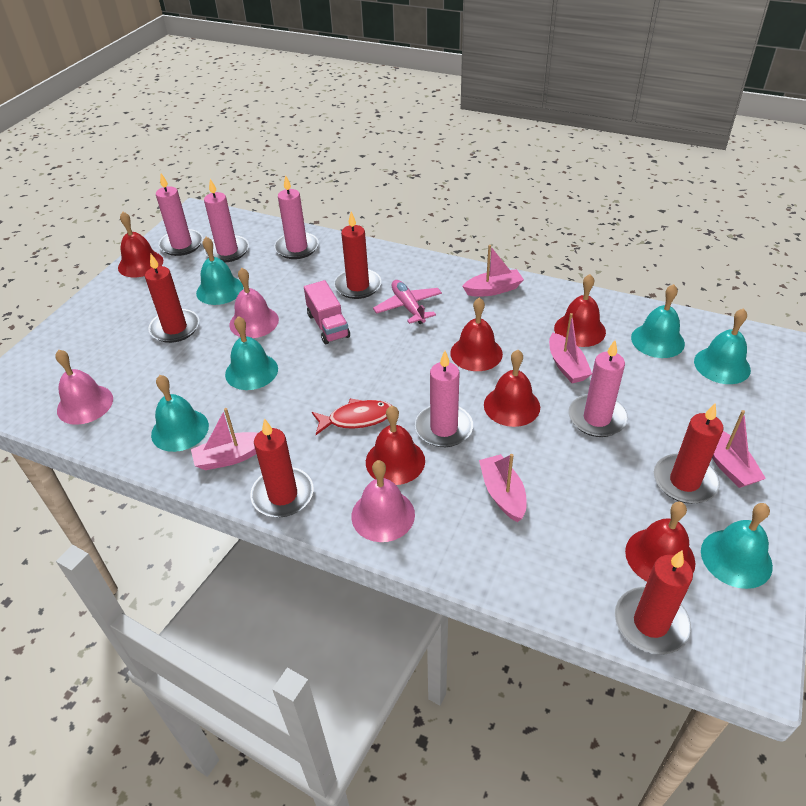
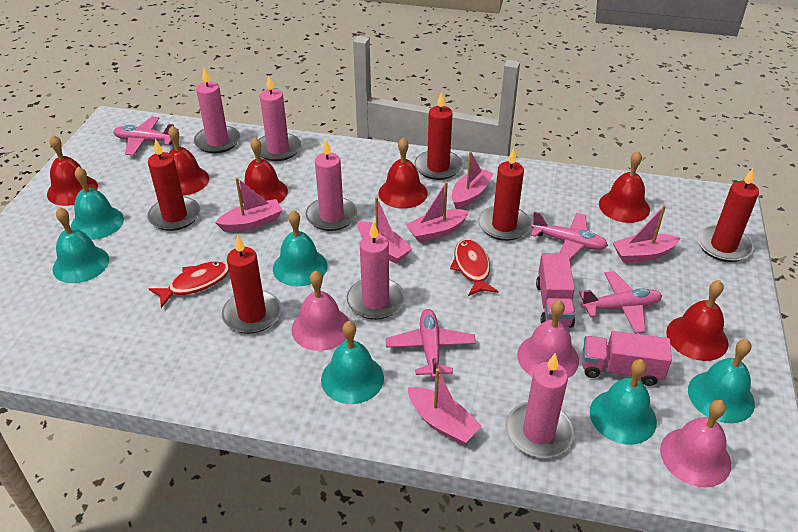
pink boat: [191,408,258,470] [462,245,524,296] [479,454,527,522] [549,313,592,383] [712,410,766,488] = 5 -> [215,177,283,232] [357,197,413,264] [406,182,469,242] [408,368,482,445] [452,151,494,209] [612,205,680,263] = 6
pink plane: [373,280,442,324] = 1 -> [113,116,179,155] [386,309,476,379] [530,212,608,259] [579,271,662,334] = 4
pink truck: [304,280,350,344] = 1 -> [536,253,575,328] [582,331,672,386] = 2
red fish: [312,398,392,435] = 1 -> [149,261,229,308] [450,239,498,296] = 2

